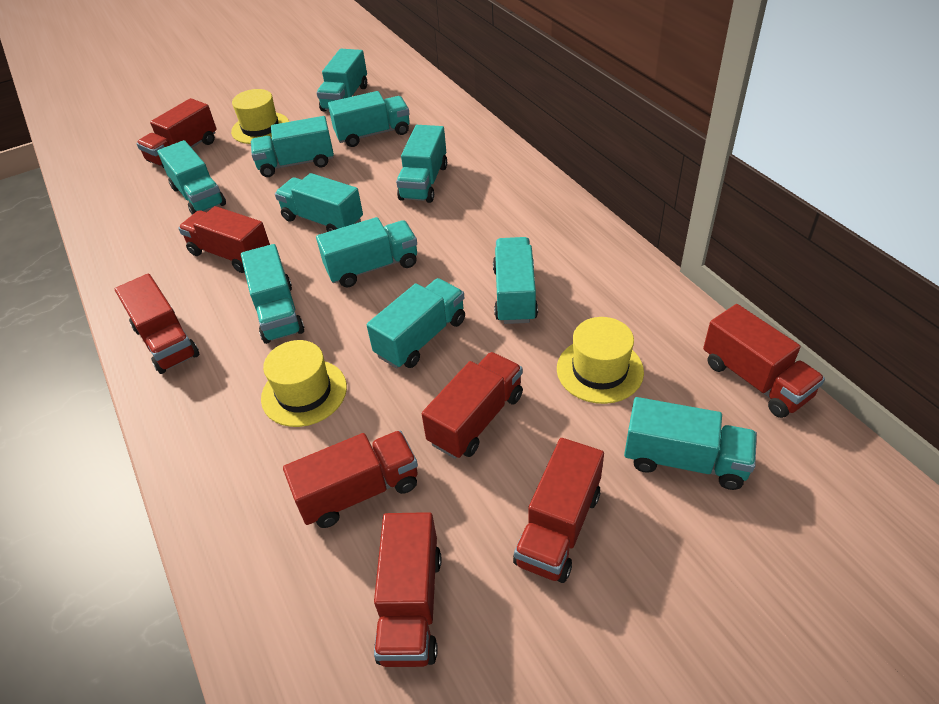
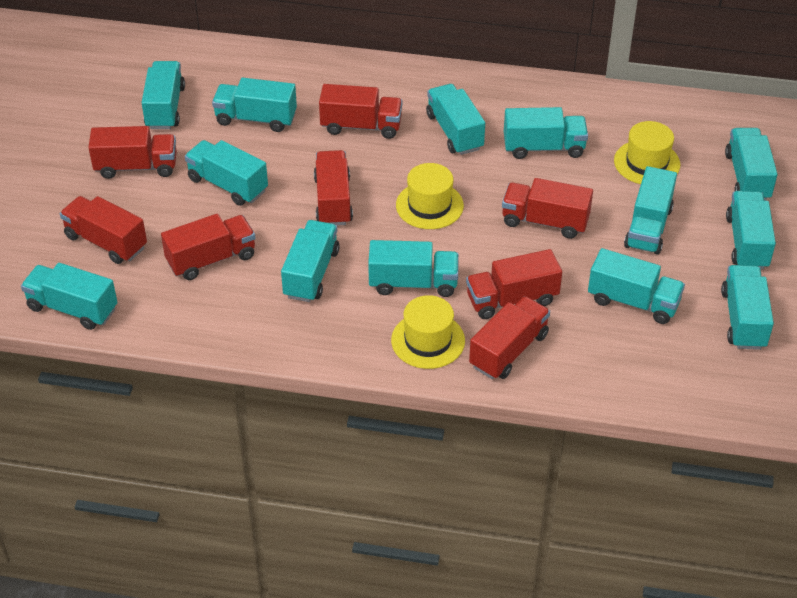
turquoise truck: [157,140,226,215] [241,244,304,344] [251,116,334,177] [275,173,363,232] [316,217,417,288] [317,49,367,111] [328,91,410,147] [367,278,465,369] [396,125,447,203] [493,237,538,324] [624,397,757,490] = 11 -> [21,263,117,330] [141,61,185,129] [185,140,268,206] [212,78,297,132] [281,220,340,302] [368,240,459,297] [426,84,485,155] [504,107,588,159] [588,248,685,324] [624,166,677,255] [721,265,774,350] [725,128,778,201] [726,191,776,270] = 13

